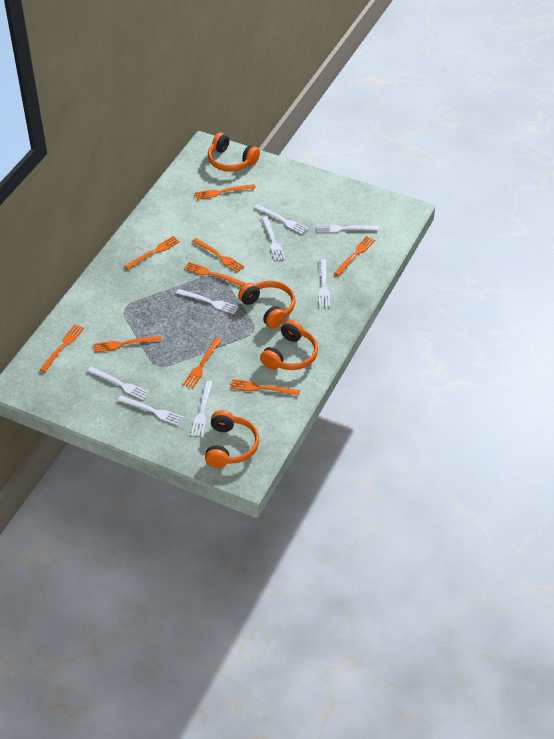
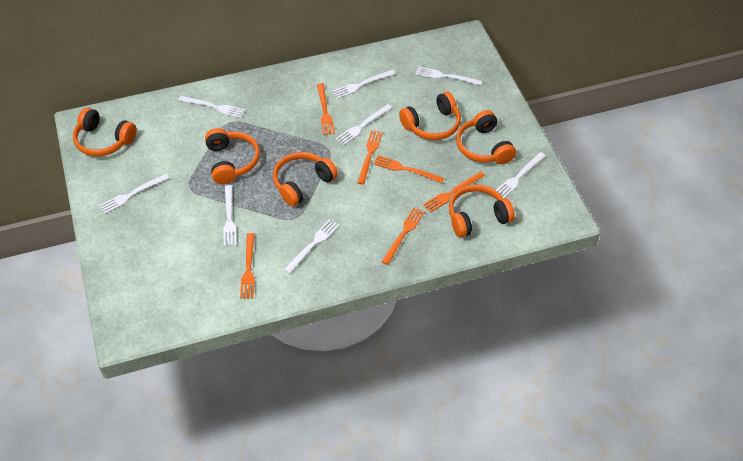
orange fork: [40,324,84,372] [93,336,161,353] [125,236,180,270] [183,338,221,388] [184,262,245,287] [192,238,245,273] [195,184,256,200] [230,379,300,396] [334,236,375,276] = 9 -> [240,233,255,299] [317,83,335,135] [357,130,383,185] [373,155,444,183] [381,207,425,265] [423,171,485,213] = 6
orange headphones: [205,410,259,468] [208,132,260,172] [238,281,295,329] [260,320,318,370] = 4 -> [73,108,137,156] [205,128,260,184] [273,152,338,207] [399,92,461,140] [449,185,515,238] [456,110,516,164] = 6

